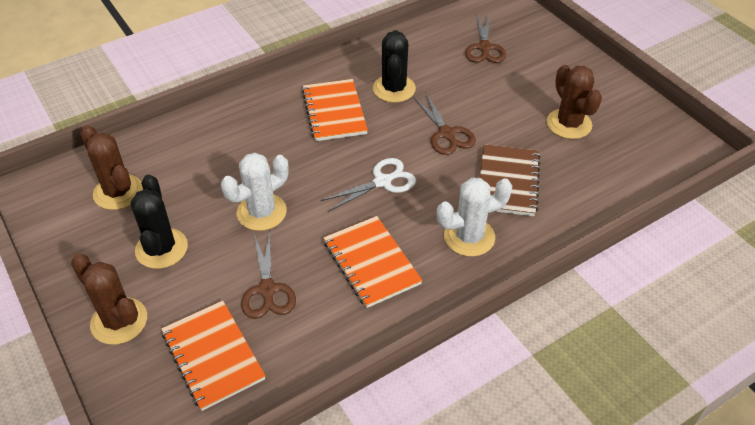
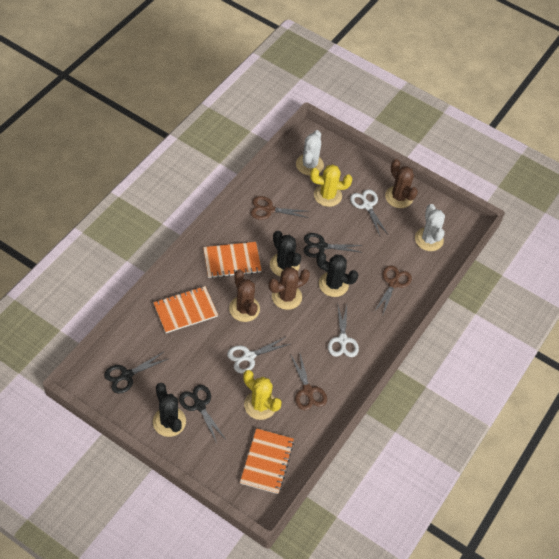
black cactus: [130,174,188,269] [373,30,416,103] = 2 -> [153,383,186,437] [270,231,301,277] [316,252,358,297] = 3
black scissors: none = 0 -> [104,352,168,394] [179,385,225,443] [304,233,363,258] = 3
brown notebook: [480,144,541,216] = 1 -> none = 0
white scissors: [320,158,416,212] = 1 -> [227,337,290,373] [328,305,359,357] [350,189,388,236] = 3
yellow cactus: none = 0 -> [243,370,282,420] [310,164,352,207] = 2

